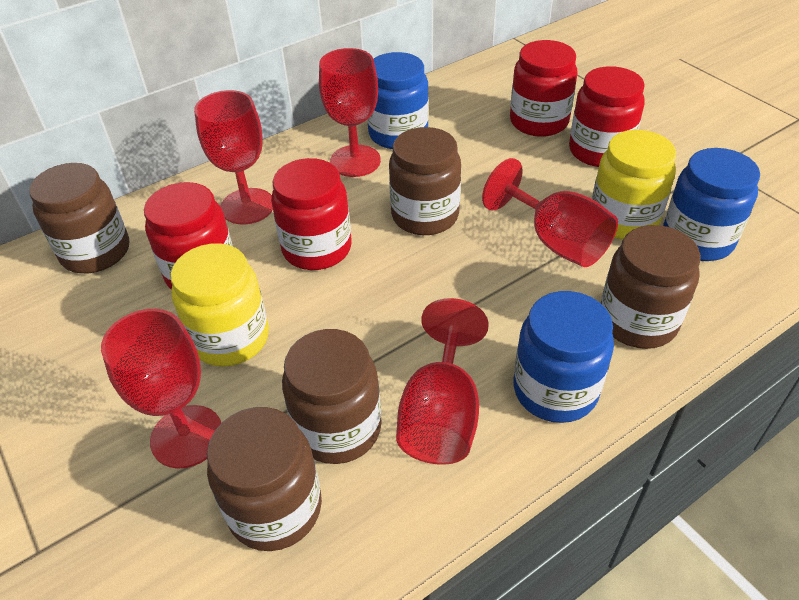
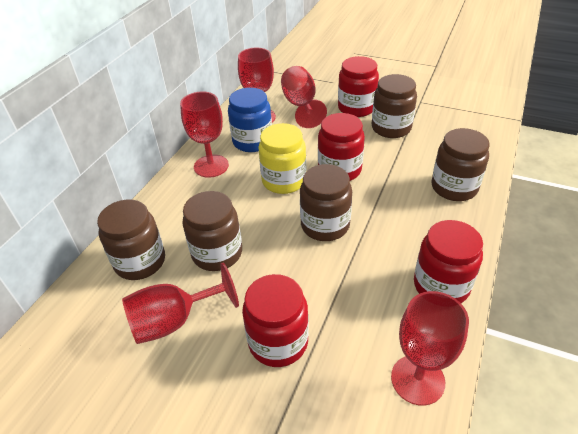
blue jar: [367,52,429,149] [513,291,614,423] [663,148,760,261] = 3 -> [228,88,272,152] = 1
yellow jar: [171,243,269,367] [592,130,676,240] = 2 -> [259,123,306,194] = 1

